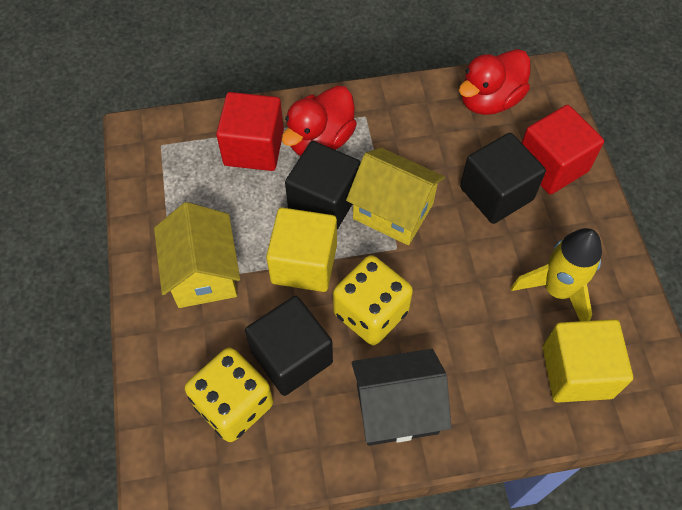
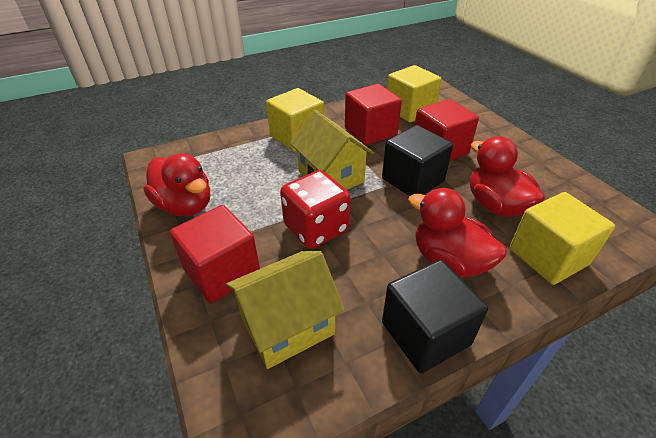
black cube: [245,296,333,396] [285,141,361,230] [460,133,546,224] = 3 -> [382,125,453,196] [382,260,488,373] = 2
black house: [351,349,452,446] = 1 -> none = 0
red cube: [216,92,284,171] [522,105,604,195] = 2 -> [170,205,260,303] [345,84,402,145] [415,99,479,161] = 3
red dice: none = 0 -> [280,170,350,249] = 1
red duck: [282,86,357,156] [459,49,530,115] = 2 -> [143,153,210,216] [408,188,507,277] [470,136,545,217] = 3
yellow cube: [266,207,337,292] [543,319,633,403] = 2 -> [266,88,324,151] [387,65,442,122] [509,192,615,285] = 3
yellow dice: [185,347,273,442] [333,255,413,345] = 2 -> none = 0
yellow rocket: [511,228,602,321] = 1 -> none = 0

